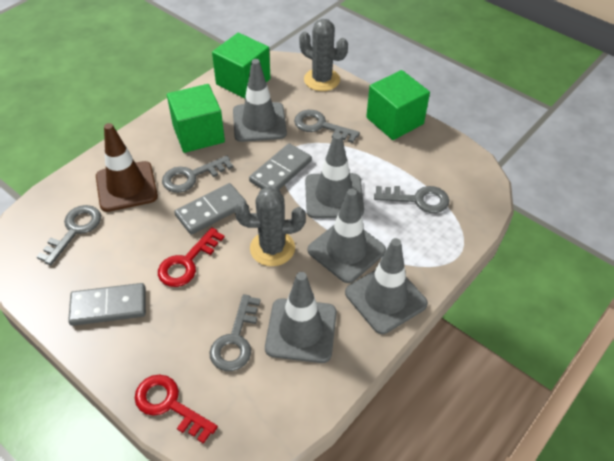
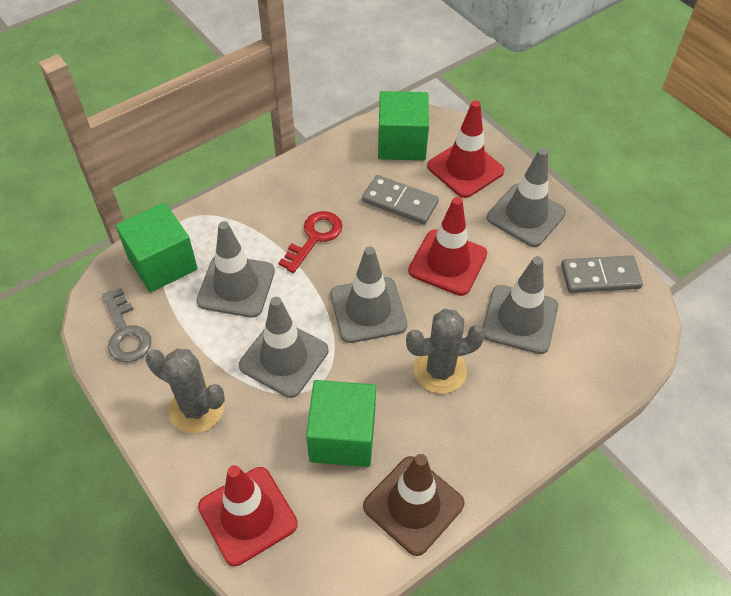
grey domino: [68,283,146,326] [174,183,247,235] [249,143,312,189] = 3 -> [362,175,439,225] [561,255,643,293] = 2
grey key: [37,205,101,265] [162,156,233,193] [209,294,261,371] [294,110,360,143] [374,186,449,213] = 5 -> [102,288,151,362] = 1
red key: [135,375,218,444] [158,227,225,287] = 2 -> [279,211,342,273] = 1
red traffic cone: none = 0 -> [198,465,298,566] [408,197,487,296] [427,100,504,198] = 3

